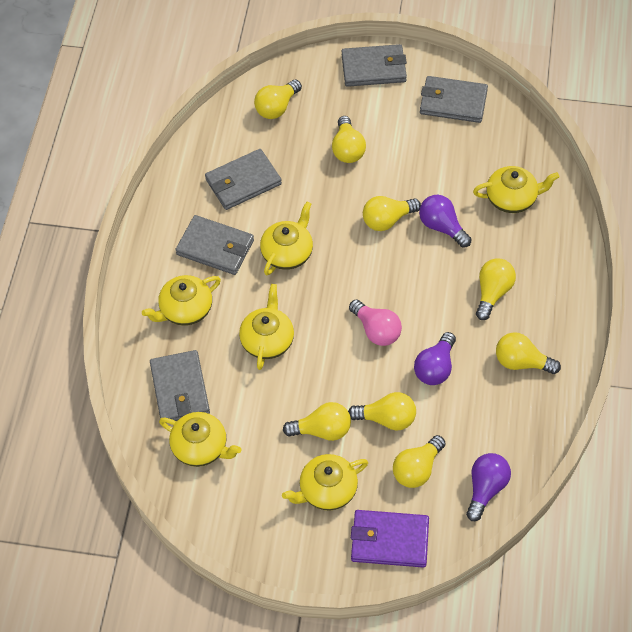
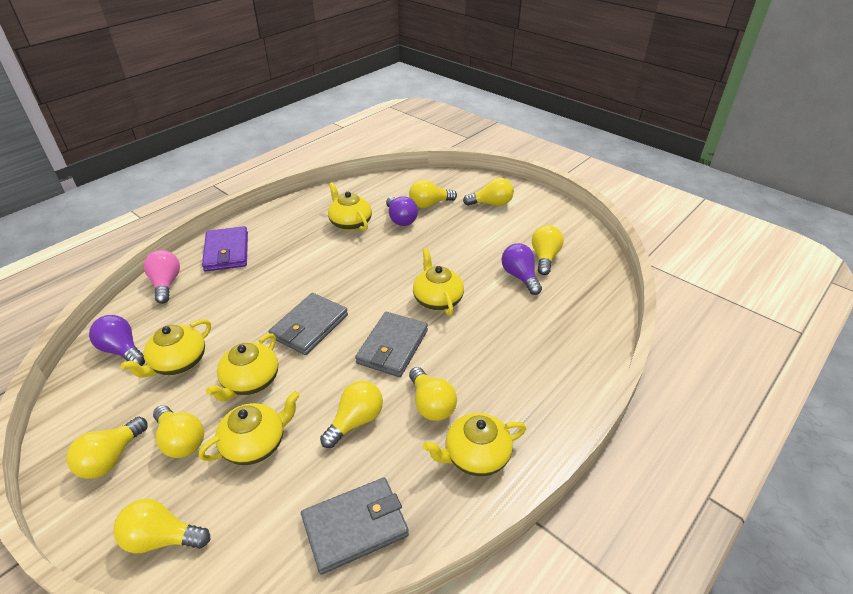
grey wallet: [150,350,210,421] [176,215,254,275] [205,149,282,210] [342,44,407,87] [420,76,488,123] = 5 -> [268,293,348,355] [301,478,409,575] [355,312,428,377] = 3

